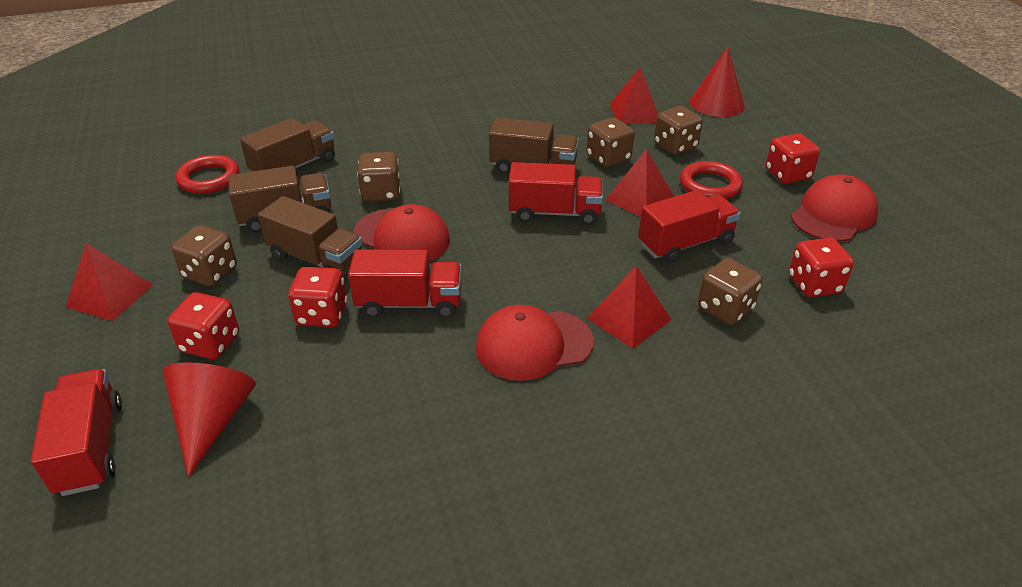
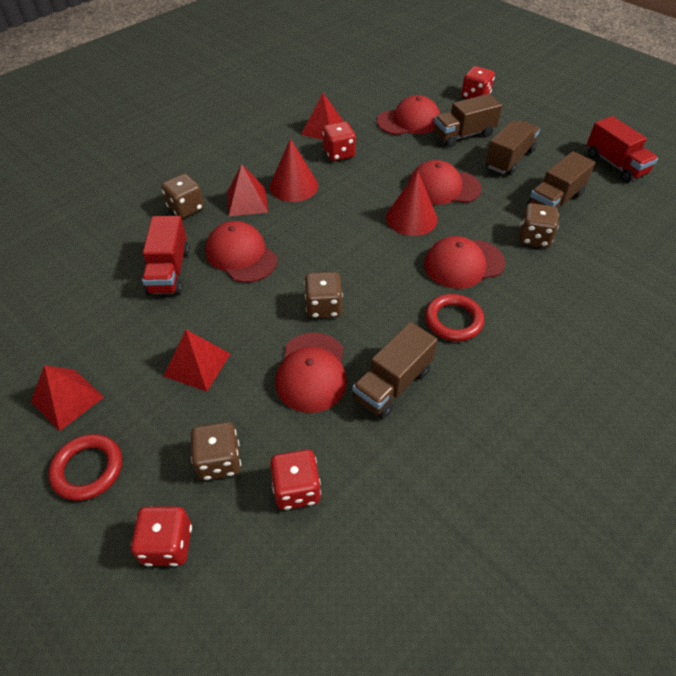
brown dice: [171,225,237,286] [357,152,400,202] [587,117,634,167] [654,106,703,155] [698,258,762,325] = 5 -> [161,174,204,219] [191,422,241,480] [304,272,343,318] [519,203,559,248] = 4
red cap: [354,204,450,261] [476,305,594,381] [791,174,878,242] = 3 -> [205,221,277,283] [275,333,347,413] [377,95,440,135] [408,160,482,205] [424,236,505,289] = 5
red truck: [31,369,122,496] [348,249,462,318] [509,162,603,225] [638,190,741,263] = 4 -> [142,216,189,295] [587,116,658,182] = 2

